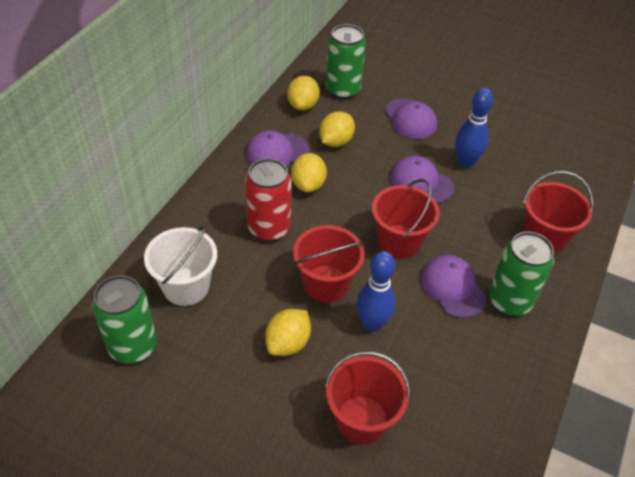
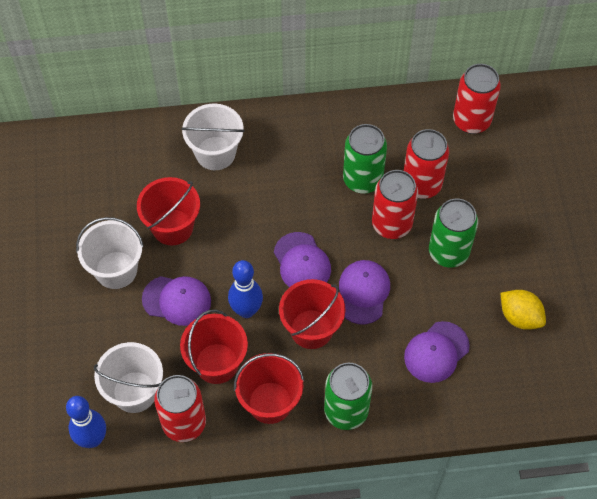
red can: [245,158,291,242] = 1 -> [154,375,206,442] [372,170,418,239] [404,129,449,199] [453,64,501,134] = 4
white bucket: [144,225,217,306] = 1 -> [76,217,144,289] [94,342,163,413] [181,104,245,170] = 3
yellow lemon: [265,309,311,356] [287,76,319,111] [291,153,327,192] [319,111,355,147] = 4 -> [500,290,546,330] = 1

